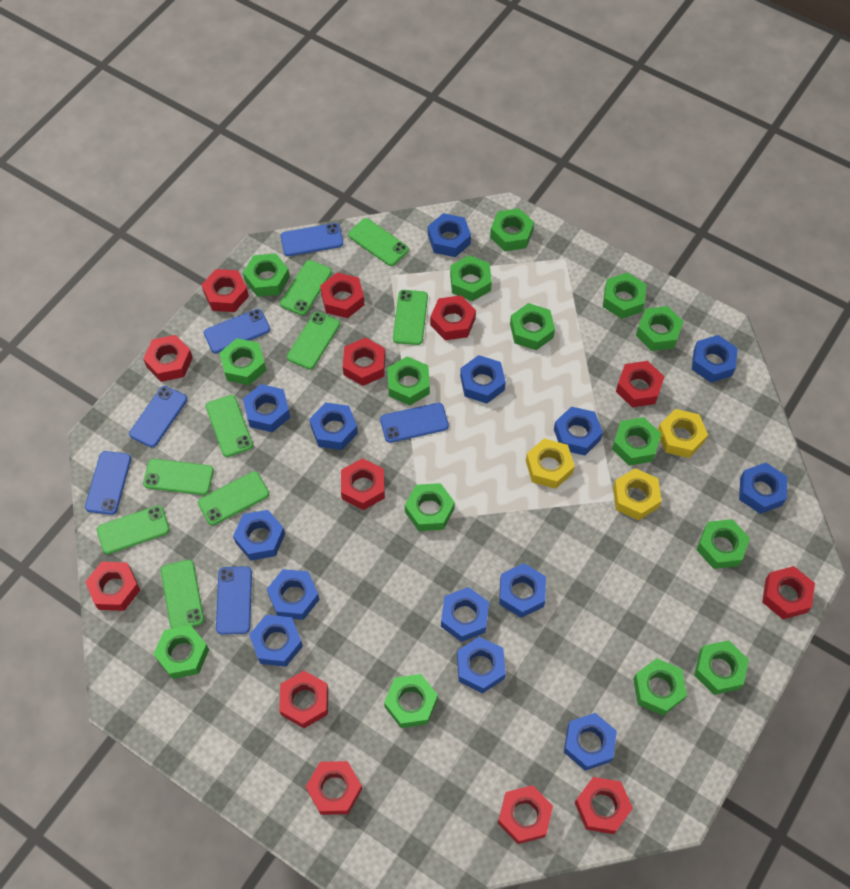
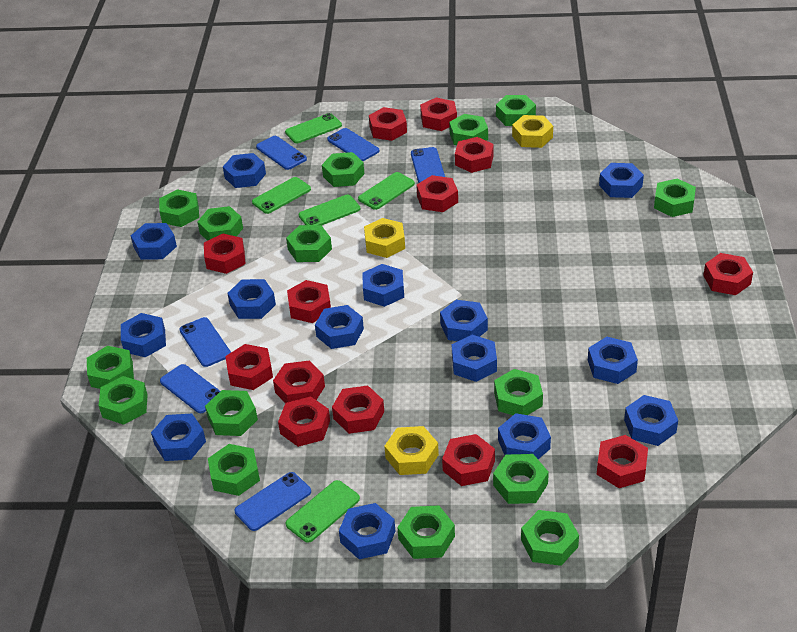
green phone: [97,505,170,554] [143,459,214,495] [161,560,204,629] [198,471,269,525] [206,395,253,457] [280,260,332,315] [287,312,340,370] [348,218,409,266] [393,290,428,345] = 9 -> [252,177,311,214] [285,113,342,143] [286,480,360,543] [299,195,360,225] [358,172,415,210] = 5

